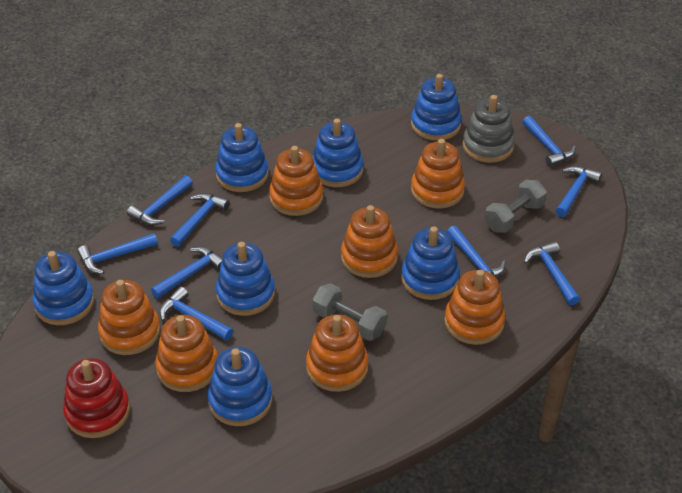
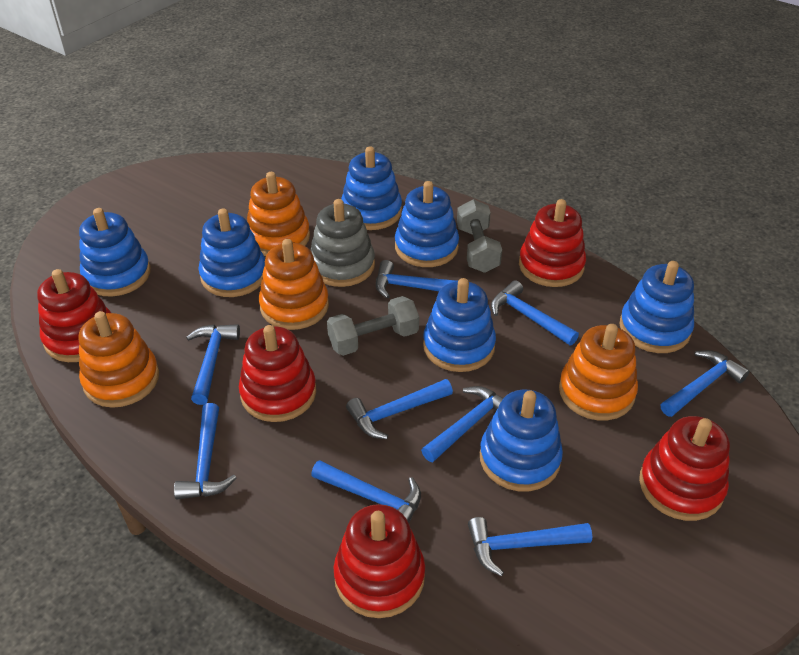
orange stacking toy: [98,280,160,355] [155,315,218,392] [269,146,323,216] [306,314,368,392] [341,205,398,278] [411,139,465,209] [444,270,505,345] = 7 -> [78,311,159,408] [247,172,310,256] [259,239,329,330] [559,324,638,421] = 4
red stacking toy: [63,358,130,438] = 1 -> [37,269,111,362] [239,325,316,422] [334,504,425,618] [519,199,586,287] [639,416,730,521] = 5

